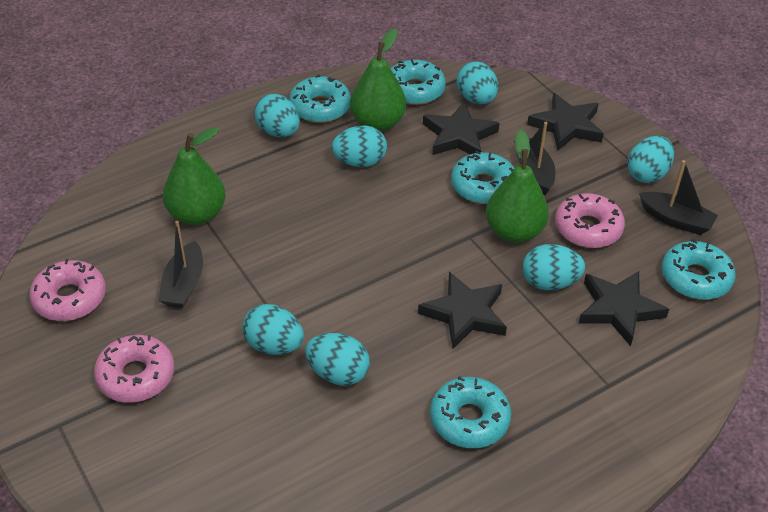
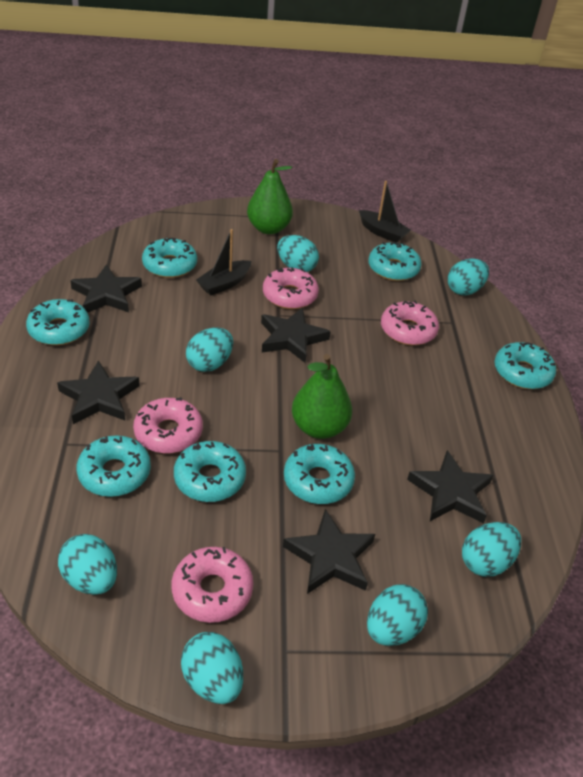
black boat: [158,221,203,308] [514,122,555,195] [639,160,718,235] = 3 -> [196,229,251,295] [359,181,410,243] = 2
black star: [418,272,507,349] [423,102,500,155] [527,93,604,150] [578,271,669,346] = 4 -> [57,360,140,424] [70,264,142,313] [261,308,331,363] [283,509,375,594] [407,450,494,524] = 5
green pear: [163,127,226,225] [350,28,406,131] [486,130,549,243] = 3 -> [247,159,293,234] [292,354,352,439] = 2
pink donut: [29,259,106,321] [94,335,174,403] [555,193,625,248] = 3 -> [133,397,203,453] [172,547,253,623] [263,267,319,309] [381,301,439,345] = 4
turquoise donut: [289,74,351,123] [391,59,446,105] [430,376,511,448] [451,151,514,204] [661,239,735,300] = 5 -> [26,299,90,345] [76,435,151,497] [142,238,197,278] [174,441,246,502] [284,444,355,504] [368,242,422,281] [494,342,556,389] = 7

